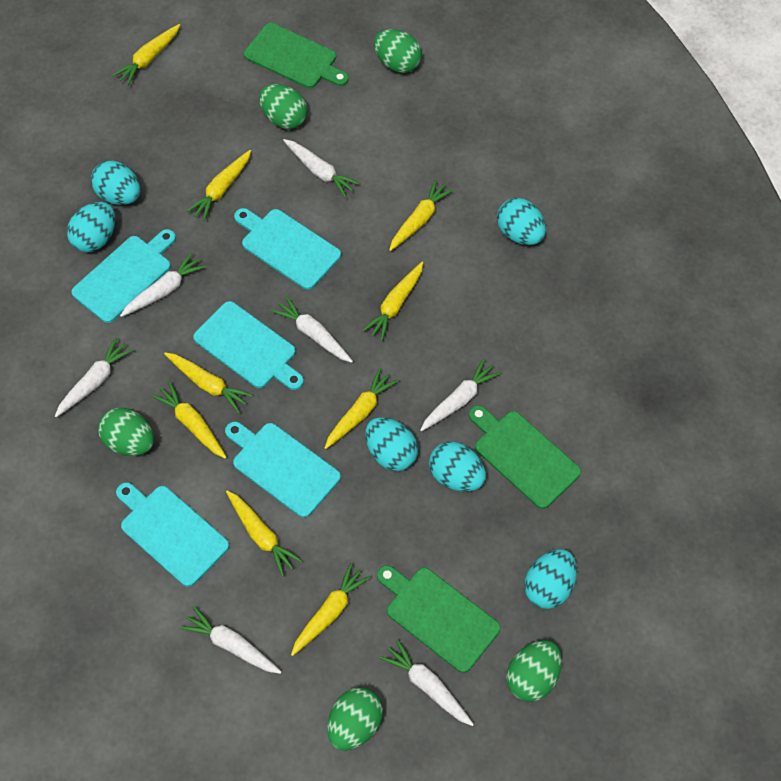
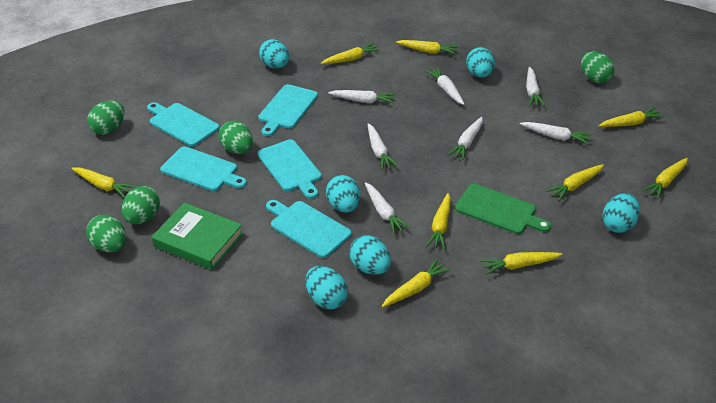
green book: none = 0 -> [151,203,243,270] = 1
green cutting board: [244,23,349,88] [377,565,501,673] [469,405,581,509] = 3 -> [455,184,551,234] = 1

